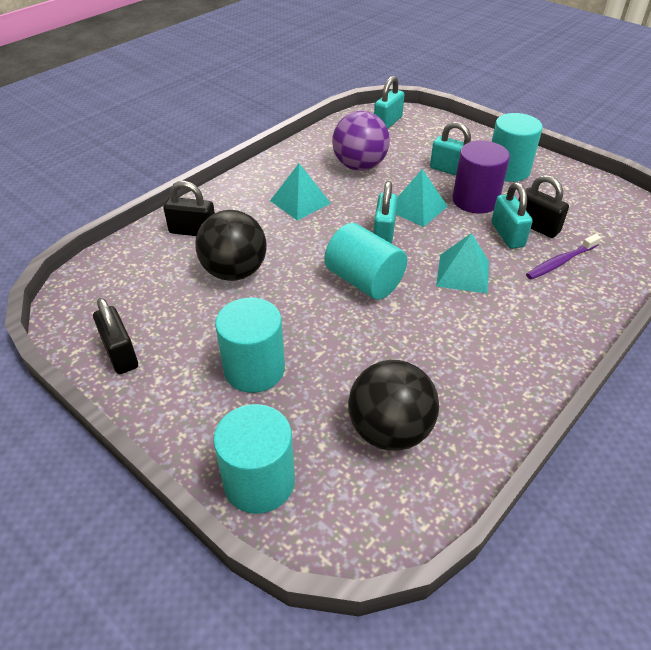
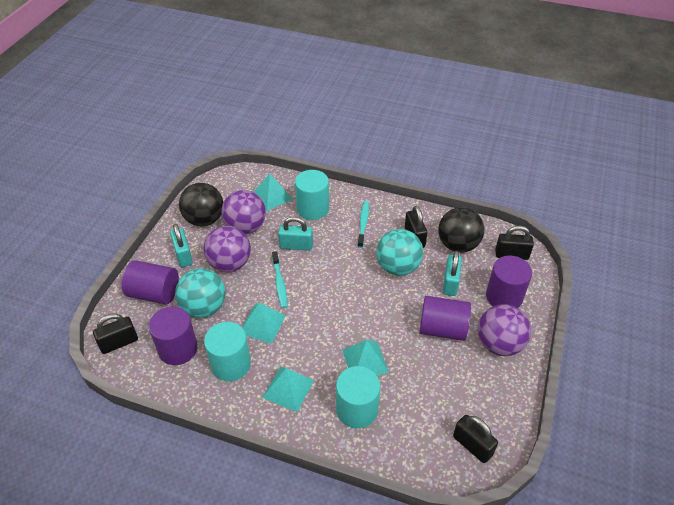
black padlock: [93,298,138,374] [163,181,215,236] [518,175,569,238] = 3 -> [93,313,138,354] [405,206,428,248] [453,415,498,463] [495,226,534,260] = 4
purple ball: [332,111,390,171] = 1 -> [204,226,251,272] [221,190,266,234] [478,304,531,356] = 3
purple cylinder: [452,141,510,214] = 1 -> [122,260,179,304] [149,307,198,365] [420,296,471,341] [486,255,532,308] = 4
purple toothbrush: [526,234,601,280] = 1 -> none = 0
turquoise ball: none = 0 -> [175,268,226,318] [376,229,423,276] = 2
turquoise cylinder: [213,404,295,514] [215,298,285,393] [324,223,407,300] [492,113,543,182] = 4 -> [204,322,251,381] [295,170,329,220] [336,366,380,428] = 3
turquoise padlock: [373,181,398,244] [374,76,405,129] [430,122,471,176] [491,182,533,249] = 4 -> [170,224,193,267] [278,217,313,251] [443,251,462,296] = 3
turquoise pyramid: [270,163,331,220] [396,169,448,227] [436,233,489,294] = 3 -> [242,303,286,344] [254,174,293,211] [262,367,314,412] [342,340,389,375] = 4
turquoise toothbrush: none = 0 -> [272,251,287,308] [358,201,369,248] = 2

